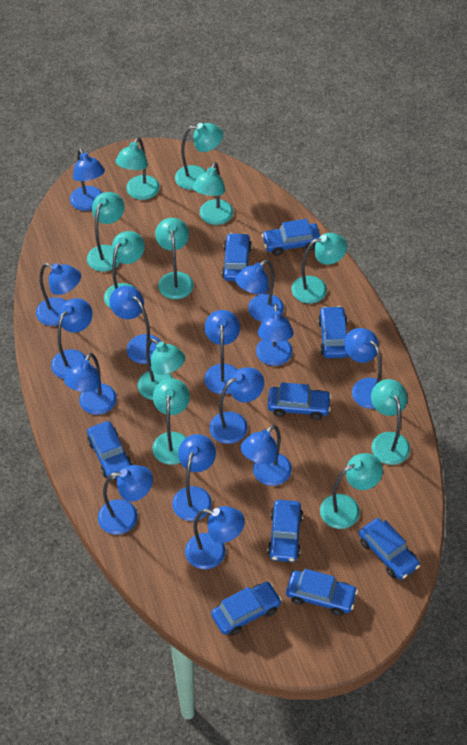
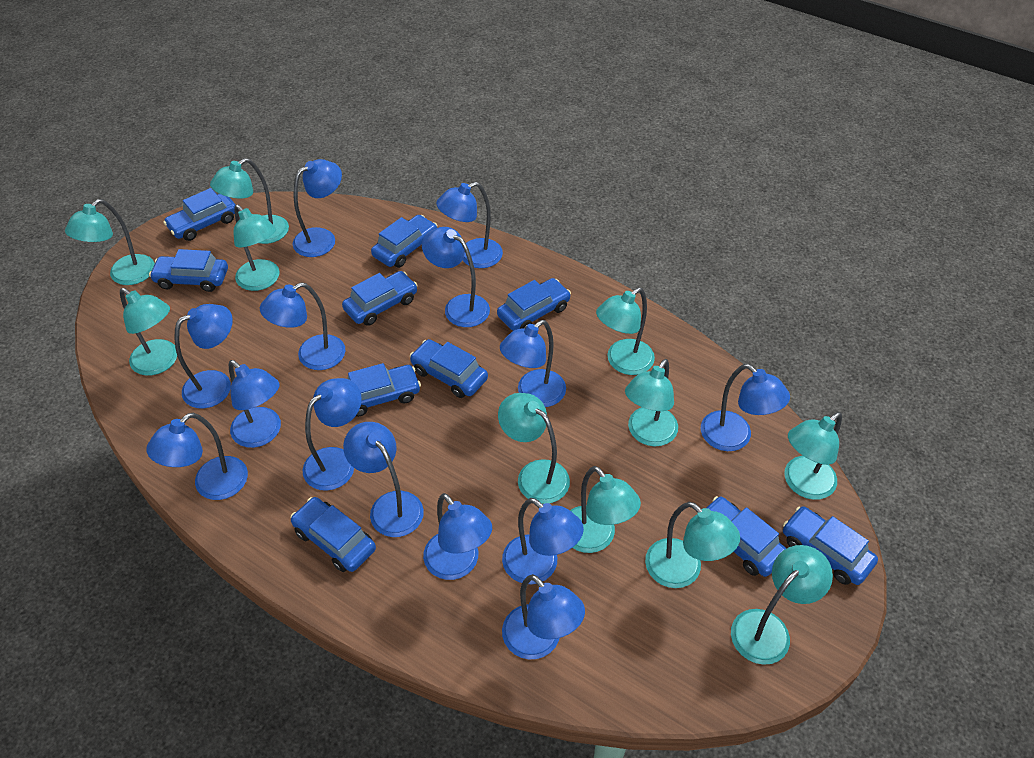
blue car: [87,421,132,480] [211,582,282,636] [222,233,252,281] [262,219,320,256] [267,382,332,420] [267,500,303,562] [286,569,358,616] [318,306,348,358] [359,518,420,580] = 9 -> [149,249,228,292] [163,188,236,241] [290,497,376,572] [342,271,418,326] [347,363,421,417] [371,215,437,268] [410,339,488,398] [497,278,571,331] [707,496,786,577] [783,506,878,585] = 10

